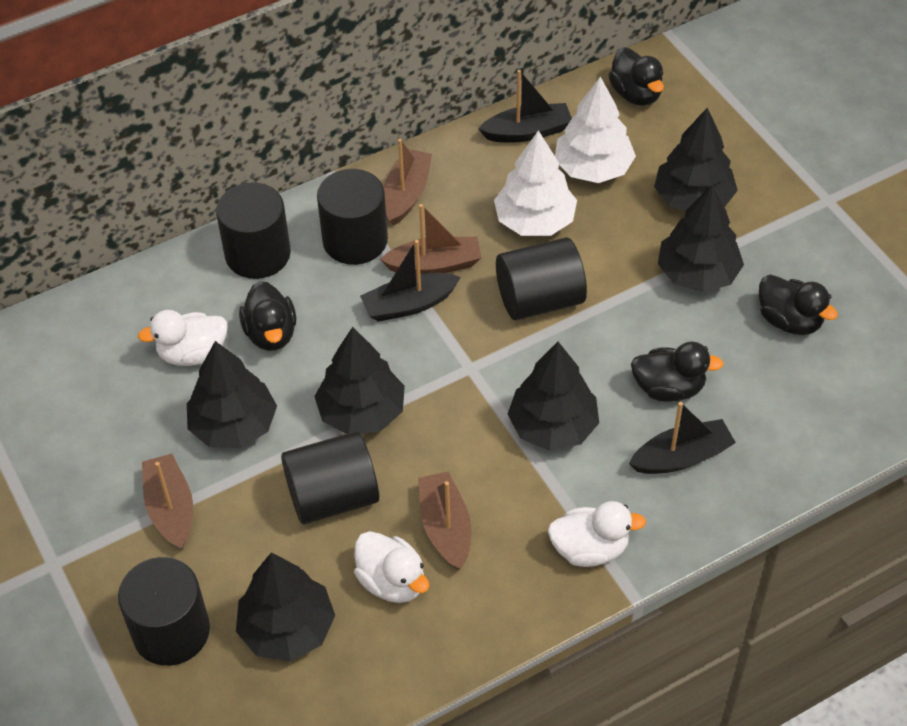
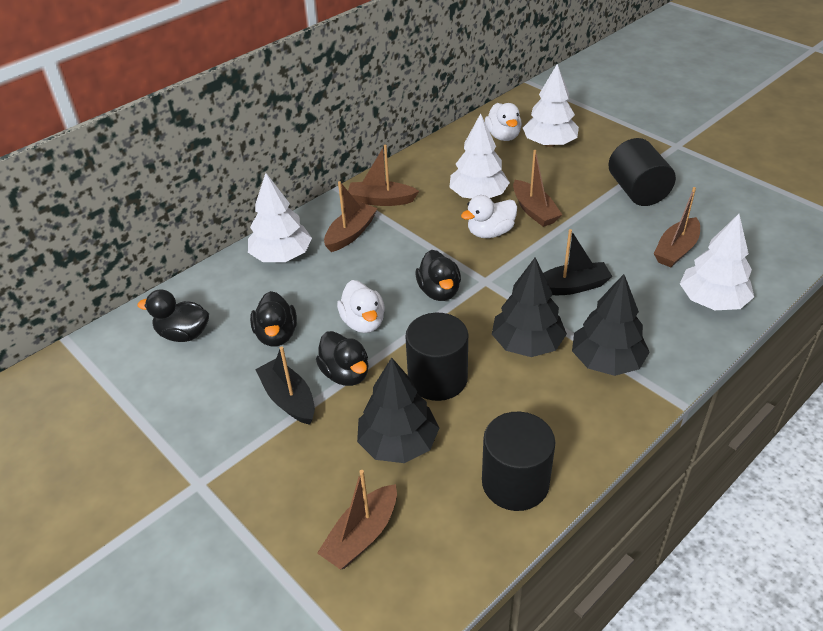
black boat: [360,240,461,322] [478,70,572,143] [629,402,736,474] = 3 -> [255,346,315,425] [543,229,613,295] = 2
black cylinder: [118,557,210,666] [216,182,291,279] [281,431,379,524] [317,169,388,265] [496,237,587,320] = 5 -> [405,313,468,401] [482,412,555,511] [608,138,676,206] = 3
black tree: [187,341,277,448] [236,552,335,661] [314,327,405,434] [508,342,599,451] [654,108,738,211] [658,184,744,292] = 6 -> [357,357,439,463] [492,257,567,357] [572,274,650,376] = 3
brown boat: [142,454,193,549] [380,204,482,274] [384,139,432,226] [418,472,471,570] = 4 -> [317,470,397,570] [324,181,378,252] [348,145,419,206] [513,150,562,227] [654,187,700,267] = 5
white tree: [494,130,577,236] [555,77,636,183] = 2 -> [248,173,312,262] [449,113,510,199] [523,64,579,147] [680,214,754,310] = 4

